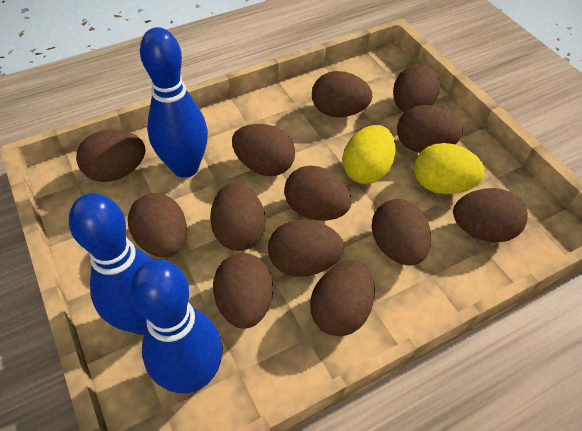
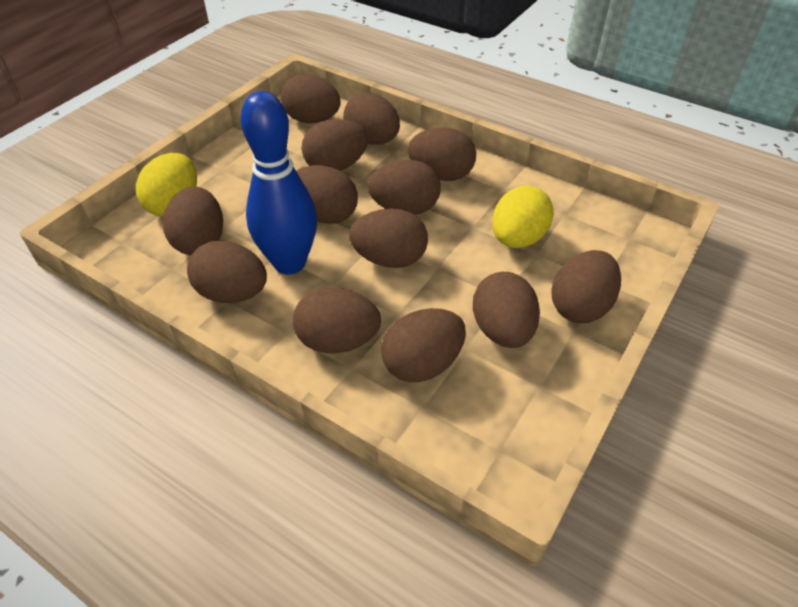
blue bowling pin: [69,193,153,335] [130,259,223,393] [140,27,208,178] = 3 -> [241,91,317,275] = 1

